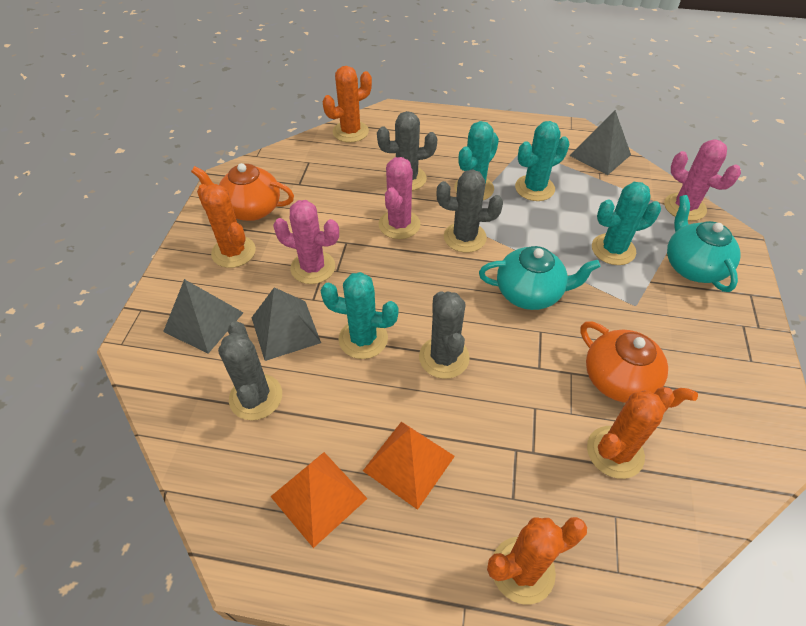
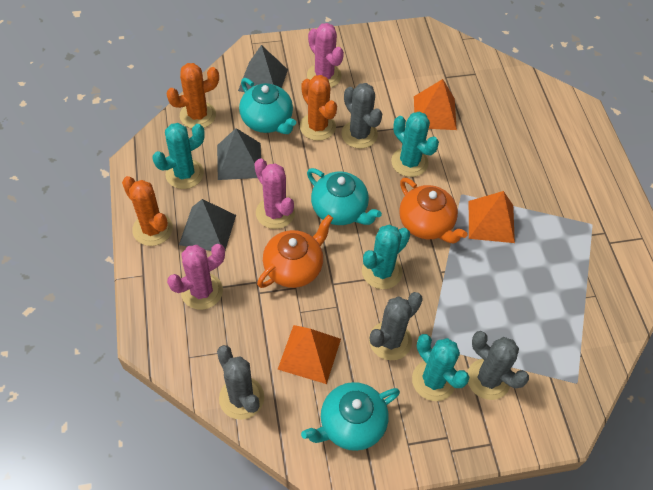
orange cactus: [197,184,256,268] [323,66,372,143] [487,517,587,605] [587,387,675,479] = 4 -> [122,176,173,246] [166,63,219,128] [300,75,337,141] = 3
orange pyramid: [270,452,368,548] [363,422,455,510] = 2 -> [278,325,341,384] [414,79,457,130] [469,191,515,243] = 3
turquoise teapot: [479,246,600,310] [667,195,741,292] = 2 -> [239,78,296,134] [301,382,400,451] [307,168,382,225] = 3

